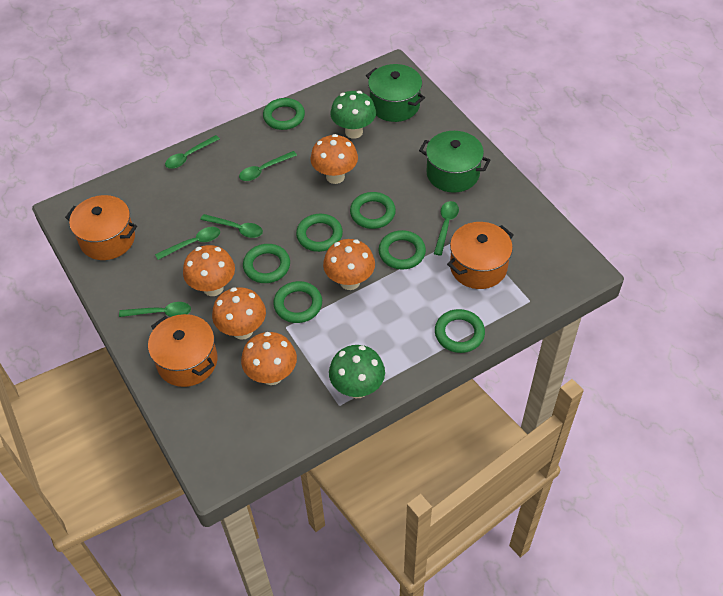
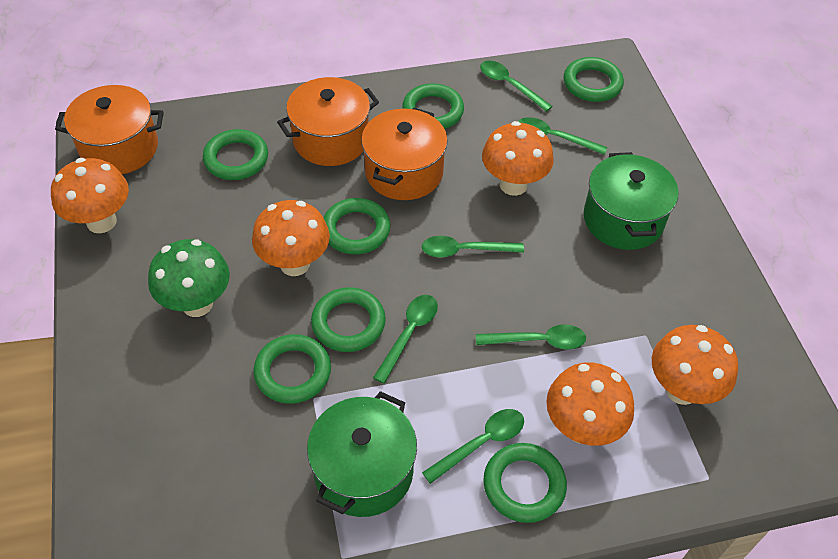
green mushroom: [329,345,385,398] [330,91,376,139] = 2 -> [148,239,230,317] = 1

